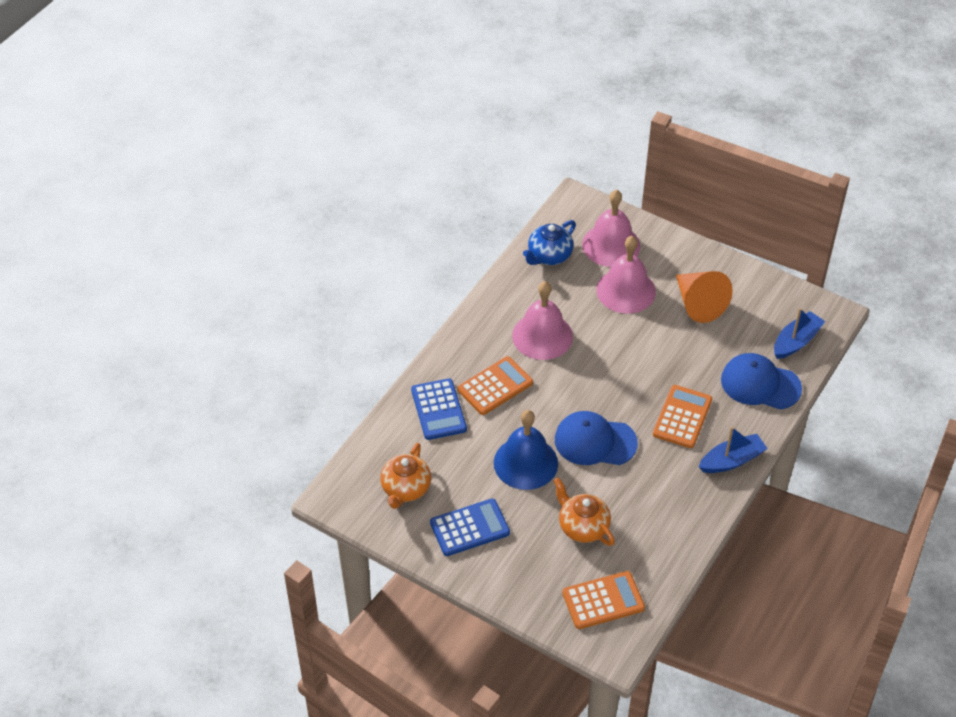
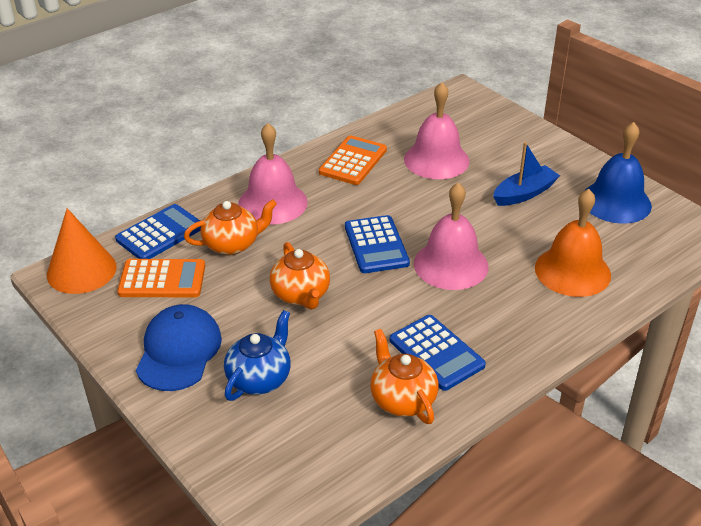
blue boat: [699,427,768,473] [774,308,825,359] = 2 -> [493,142,560,206] = 1
blue calculator: [411,378,467,440] [430,499,510,556] = 2 -> [115,204,201,259] [345,215,410,273] [390,315,486,391] = 3
blue cap: [555,411,638,465] [721,353,802,410] = 2 -> [136,304,222,391] = 1
orange bell: none = 0 -> [535,189,611,297] = 1
orange calculator: [458,356,533,415] [562,571,645,629] [653,385,712,448] = 3 -> [117,259,205,297] [319,135,387,185] = 2
orange teapot: [380,443,431,509] [554,478,615,546] = 2 -> [184,199,277,255] [270,242,330,310] [370,329,439,424] = 3

